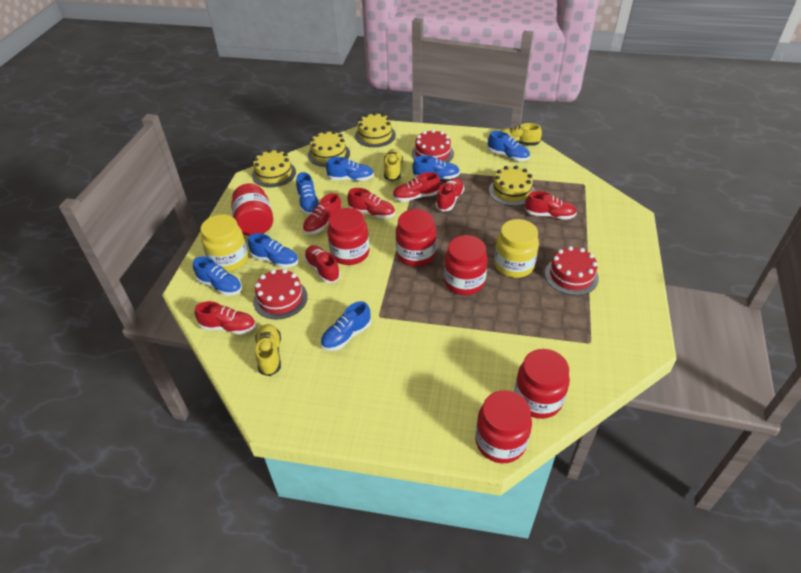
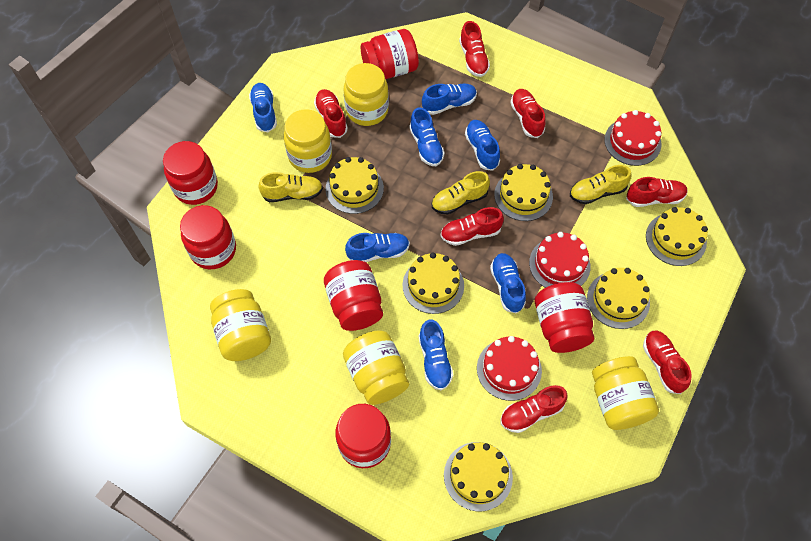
yellow cake: [252,149,296,187] [308,130,350,167] [355,112,396,147] [489,166,535,206] = 4 -> [326,157,384,214] [402,252,464,314] [444,442,513,512] [494,164,553,221] [587,268,650,329] [646,207,708,266] = 6
yellow jar: [200,215,248,272] [494,219,539,278] = 2 -> [210,289,271,361] [284,109,332,173] [343,330,409,405] [344,63,389,126] [592,356,659,430] = 5

